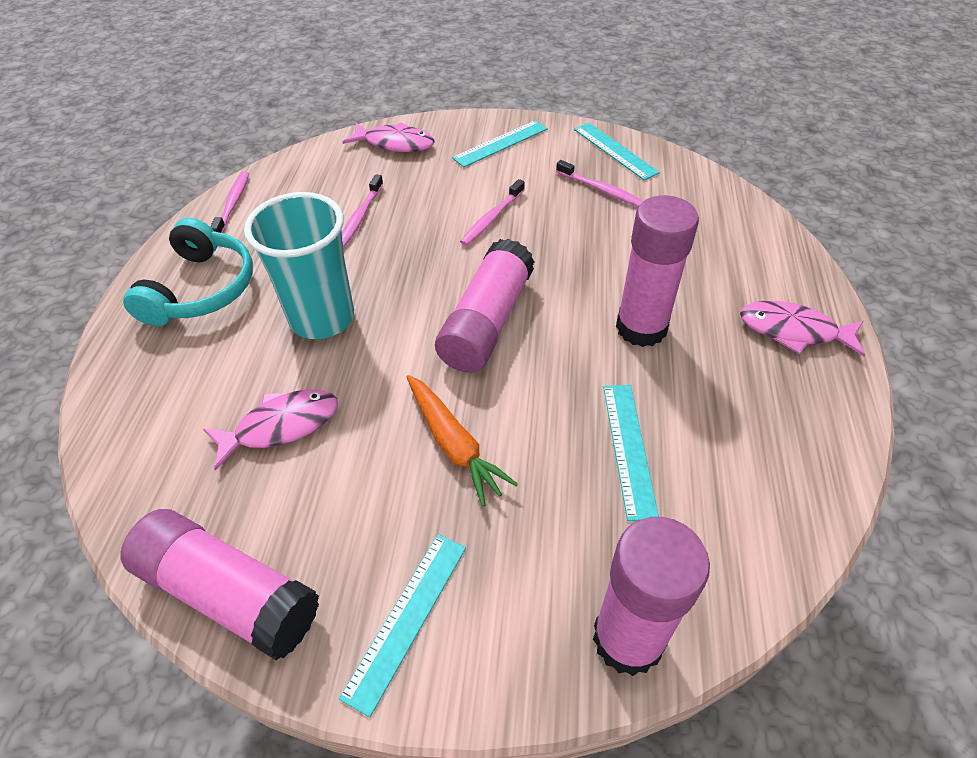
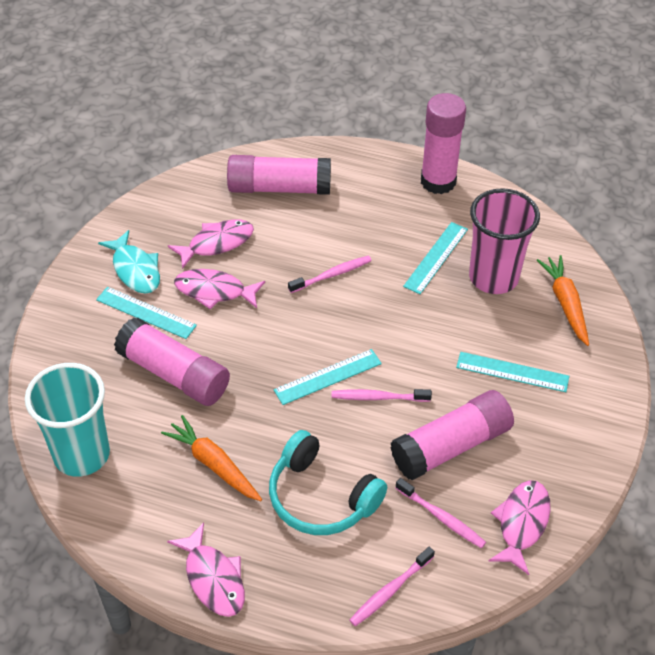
orange carrot: [407,375,518,506] = 1 -> [161,415,262,501] [537,255,589,346] = 2
pink cup: none = 0 -> [469,188,540,294] = 1
pink fish: [203,389,338,471] [343,122,435,152] [740,301,865,356] = 3 -> [167,522,245,617] [168,219,254,269] [174,269,265,309] [489,480,550,575] = 4
turquoise fish: none = 0 -> [98,230,160,294] = 1

